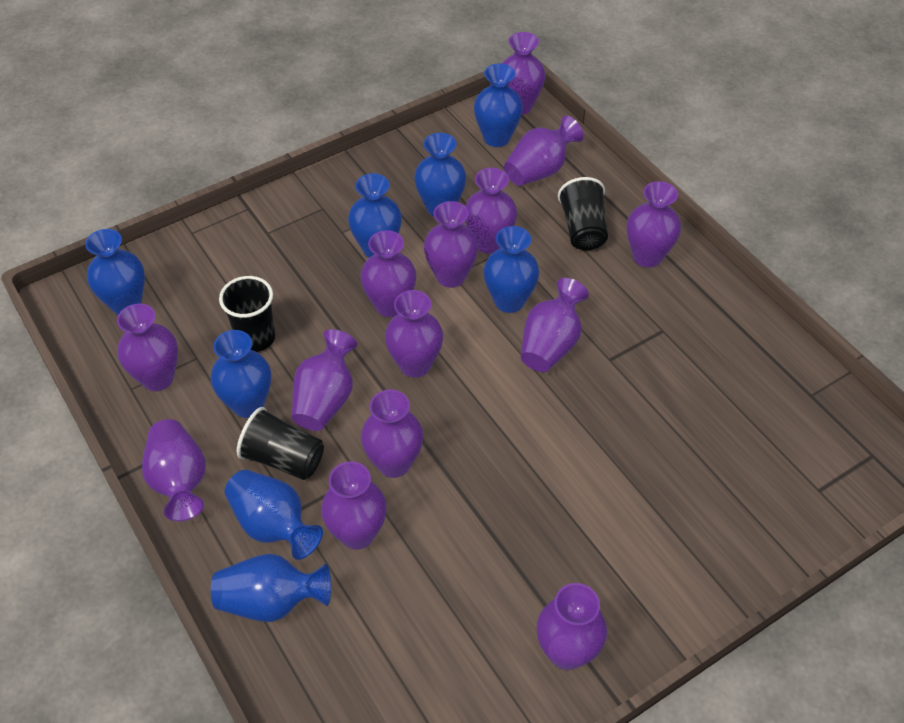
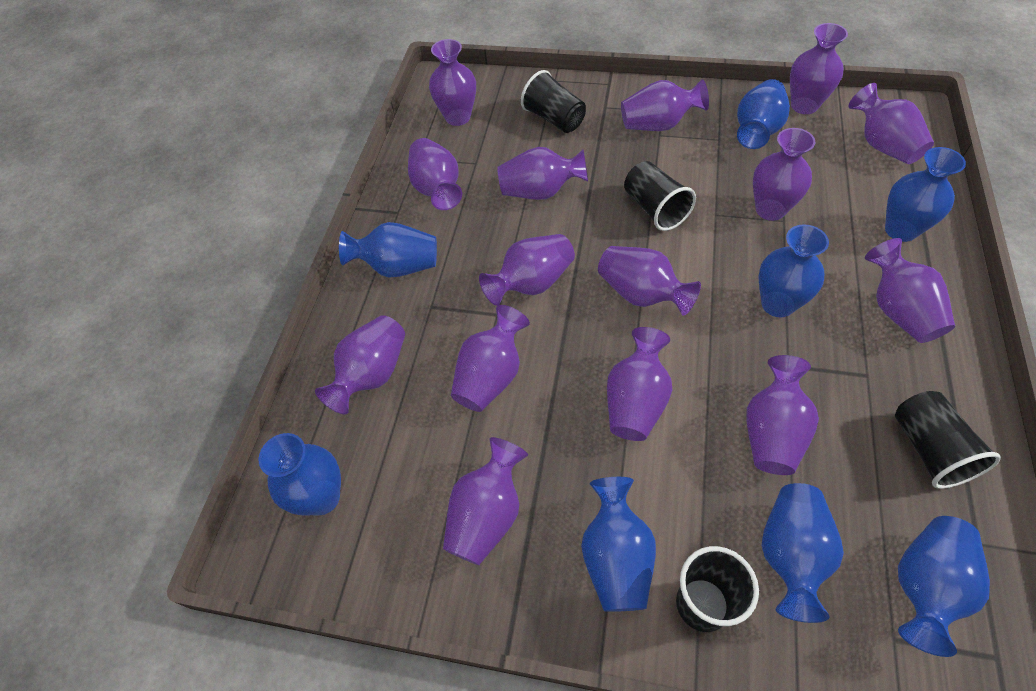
black cup: [219,276,275,352] [237,407,324,480] [558,177,608,250] = 3 -> [521,70,586,133] [624,161,696,231] [676,546,759,632] [895,391,1001,489] = 4
purple vase: [117,304,178,391] [142,419,206,521] [292,329,357,431] [321,462,387,550] [360,230,416,317] [361,390,423,478] [385,290,443,378] [424,201,478,288] [465,168,517,254] [502,32,546,115] [504,115,584,186] [521,278,589,372] [537,583,607,670] [627,181,681,267] = 14 -> [315,315,405,414] [408,138,462,210] [429,39,476,126] [443,437,528,565] [451,305,530,412] [479,234,575,306] [497,147,588,200] [598,246,701,316] [607,327,672,441] [621,79,709,131] [746,355,819,475] [753,128,815,221] [790,23,848,114] [848,83,934,164] [865,238,955,343] = 15

